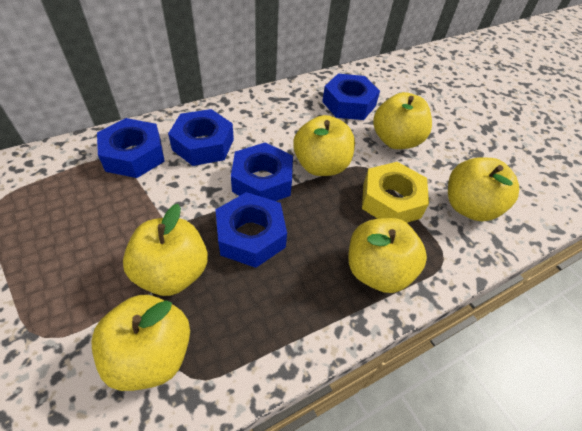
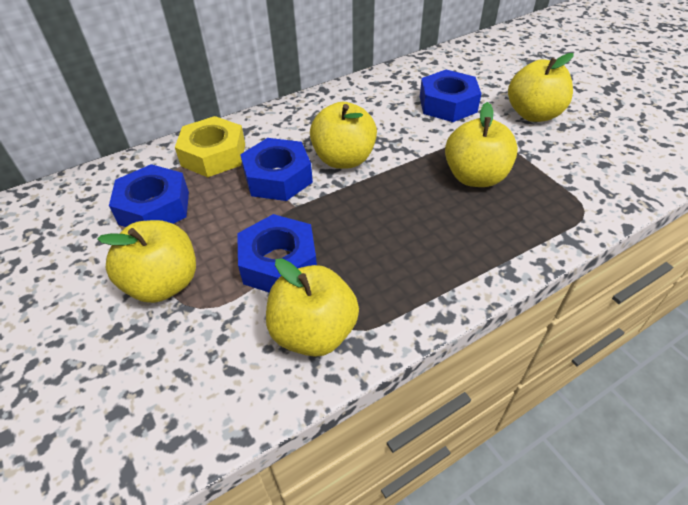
blue nut: [97,118,165,178] [168,109,234,166] [216,192,287,268] [231,142,293,201] [322,74,380,120] = 5 -> [109,164,189,227] [237,214,317,293] [240,138,313,201] [420,70,482,122] = 4
yellow apple: [91,295,190,391] [123,204,208,296] [293,115,355,176] [348,218,427,293] [373,92,432,149] [448,157,519,221] = 6 -> [97,220,196,303] [266,258,359,357] [310,102,377,169] [445,102,518,187] [508,53,573,122] = 5

